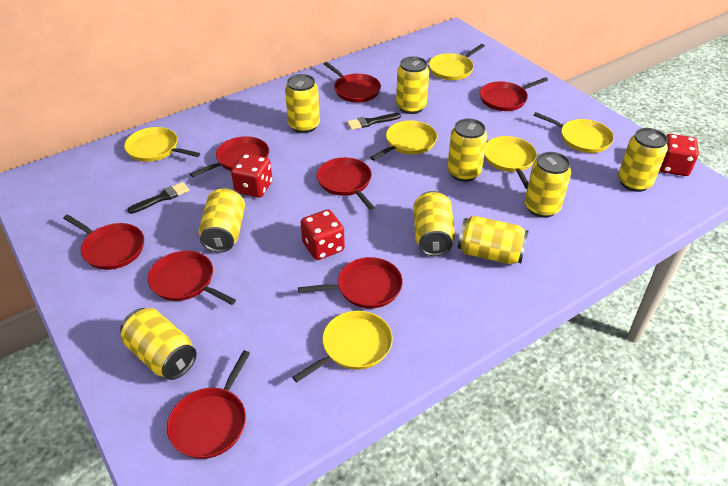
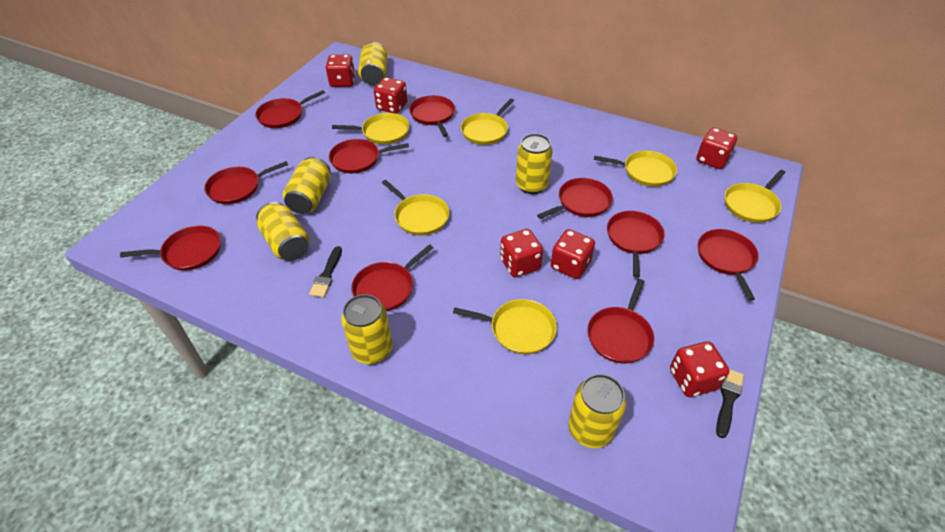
red dice: [231,153,273,198] [301,209,345,260] [660,134,699,176] = 3 -> [326,55,355,87] [374,77,407,114] [500,229,543,277] [551,229,595,279] [670,341,729,397] [696,127,737,169] = 6
red pan: [63,214,144,270] [148,251,236,305] [167,350,250,459] [190,136,269,177] [298,257,403,309] [317,157,375,210] [324,62,381,103] [480,77,548,111] = 8 -> [120,226,221,271] [204,161,288,204] [255,90,325,128] [329,139,409,173] [351,244,433,311] [409,95,455,137] [537,178,613,219] [587,279,654,363] [607,211,665,277] [698,229,759,301] = 10
yellow can: [120,308,197,380] [199,187,245,252] [285,74,320,133] [396,56,429,114] [413,191,455,256] [447,118,487,182] [458,216,529,264] [525,152,571,218] [618,128,668,192] = 9 -> [256,202,309,261] [283,157,330,214] [341,294,392,364] [358,42,388,85] [516,134,553,194] [568,374,626,448] = 6

